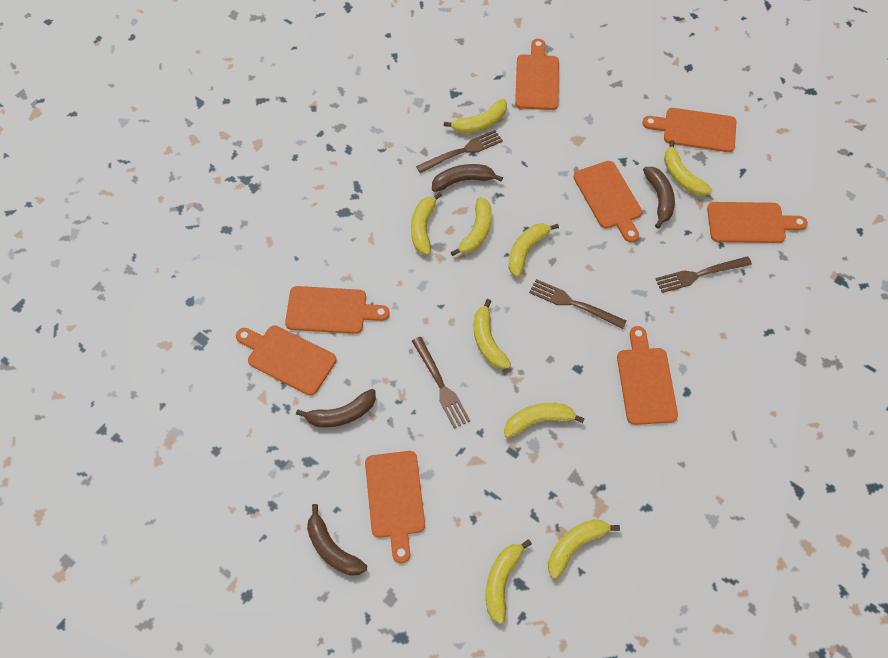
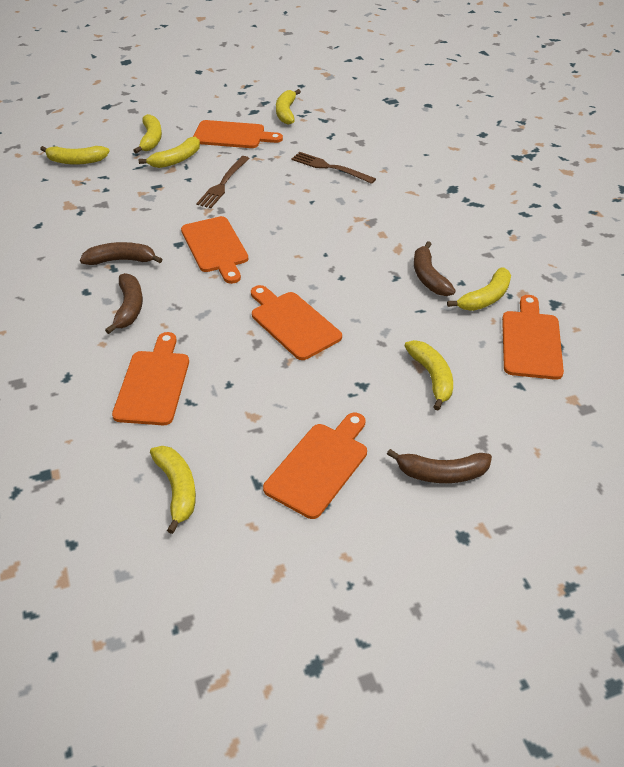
brown fork: [412,337,470,429] [416,130,503,173] [529,279,627,329] [655,256,752,293] = 4 -> [196,156,250,208] [291,152,376,184] = 2
orange cutting board: [236,325,336,396] [285,286,390,334] [365,451,425,563] [515,39,559,110] [573,161,642,243] [617,326,678,425] [642,108,736,152] [707,202,808,243] = 8 -> [112,332,189,425] [181,216,248,284] [193,120,283,148] [251,285,342,360] [263,413,367,519] [502,295,564,380] = 6
yellow banana: [411,192,442,255] [444,99,507,134] [451,197,492,256] [474,299,511,369] [486,539,532,624] [504,403,585,438] [508,223,559,277] [548,519,620,579] [664,140,712,196] = 9 -> [40,146,110,165] [133,114,162,153] [139,137,200,168] [150,446,196,534] [276,89,301,125] [404,340,453,410] [447,267,511,311] = 7

